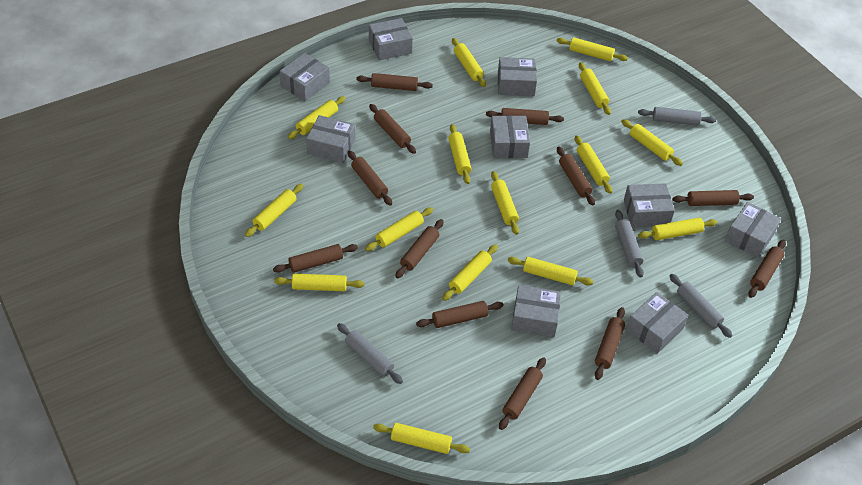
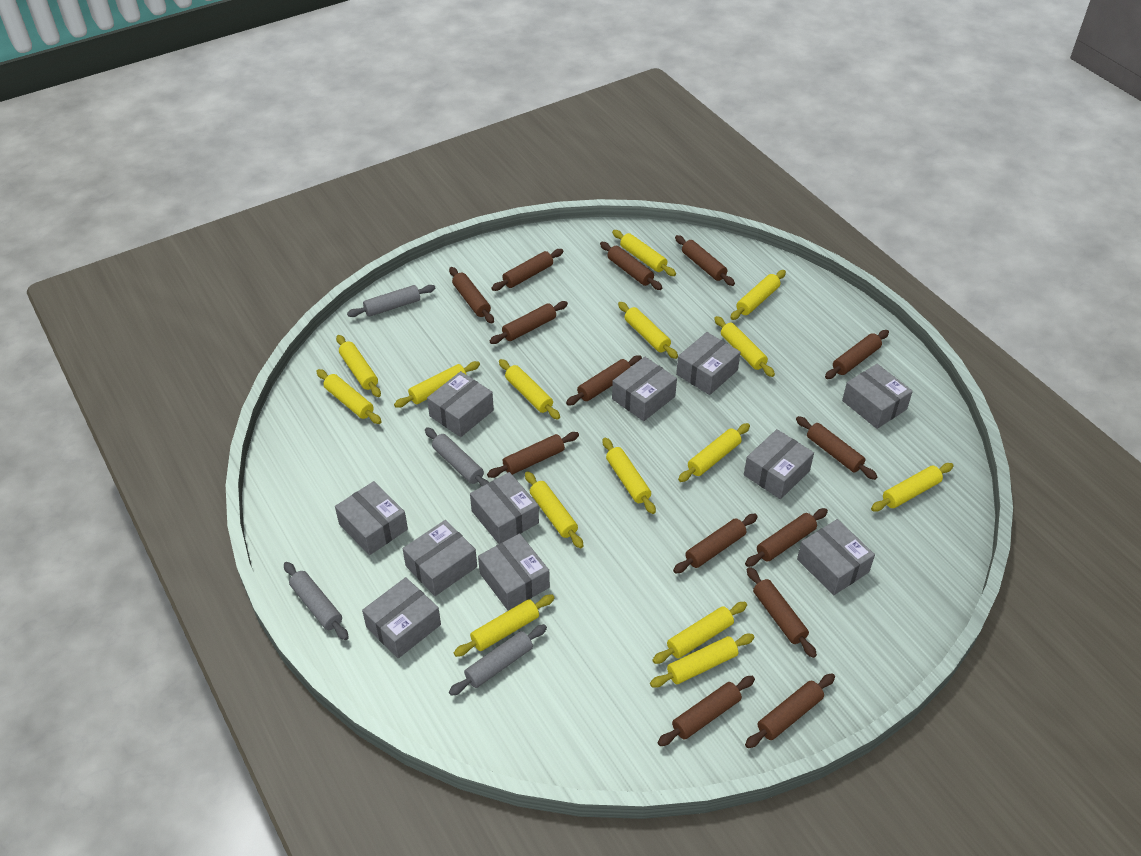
brown rolling pin: [273,244,358,273] [348,150,392,206] [356,73,433,91] [369,104,416,154] [395,219,444,278] [416,301,504,328] [486,108,564,125] [499,357,546,430] [557,146,595,205] [595,307,625,380] [672,190,754,206] [748,240,786,298] = 12 -> [449,267,494,323] [487,432,579,478] [490,301,568,344] [492,249,563,291] [566,355,642,406] [600,242,662,290] [658,676,755,746] [673,514,758,573] [675,235,735,286] [745,508,828,567] [745,673,835,748] [747,567,817,658] [796,416,877,480] [825,330,889,379] = 14
grey box: [280,53,330,101] [306,115,355,163] [369,18,413,60] [490,115,530,158] [498,57,537,96] [511,285,561,338] [624,183,675,227] [626,292,688,354] [725,202,781,258] = 9 -> [335,481,408,555] [362,577,441,658] [403,520,477,596] [427,371,494,437] [470,472,539,544] [478,533,550,611] [612,357,677,421] [676,332,741,395] [744,429,814,499] [797,519,875,595] [842,364,913,429] = 11

